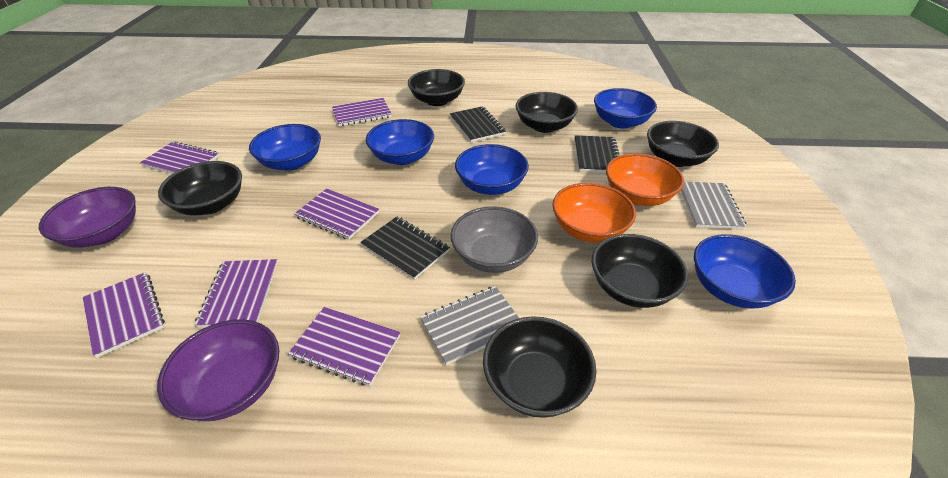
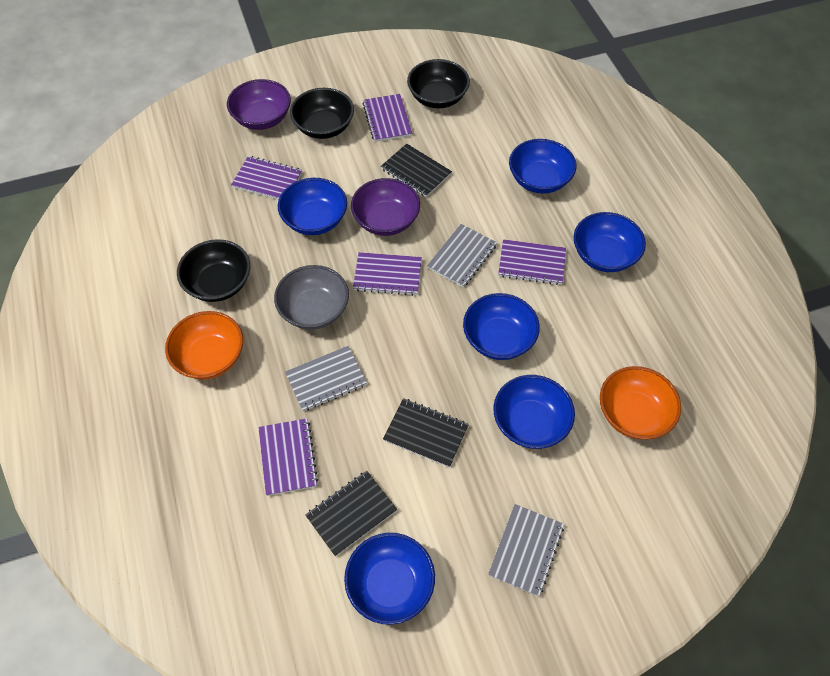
black bowl: [158,161,242,216] [408,69,465,106] [483,316,596,418] [516,92,578,133] [591,234,688,308] [647,121,719,167] = 6 -> [177,239,250,302] [290,88,354,139] [407,59,470,108] = 3
blue bowl: [249,124,321,171] [366,119,434,165] [455,144,529,195] [594,88,657,129] [694,234,796,309] = 5 -> [278,178,347,235] [344,533,435,625] [463,293,540,360] [493,375,575,449] [509,139,576,194] [574,212,646,272] = 6
grey notebook: [420,286,519,365] [681,181,747,230] = 2 -> [285,346,367,411] [427,224,497,287] [488,504,564,597] = 3
purple notebook: [83,272,165,358] [140,141,220,174] [195,259,278,328] [288,307,400,386] [294,188,379,240] [332,98,392,126] = 6 -> [231,156,302,200] [258,418,318,496] [353,252,422,296] [363,94,412,142] [498,239,566,285] = 5

